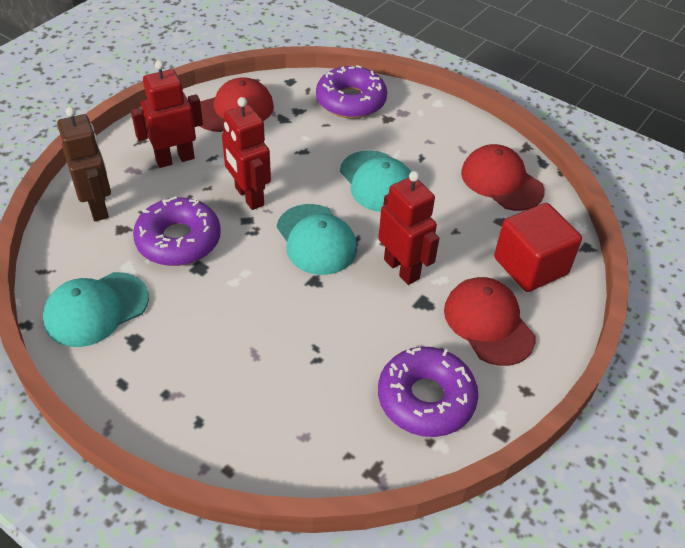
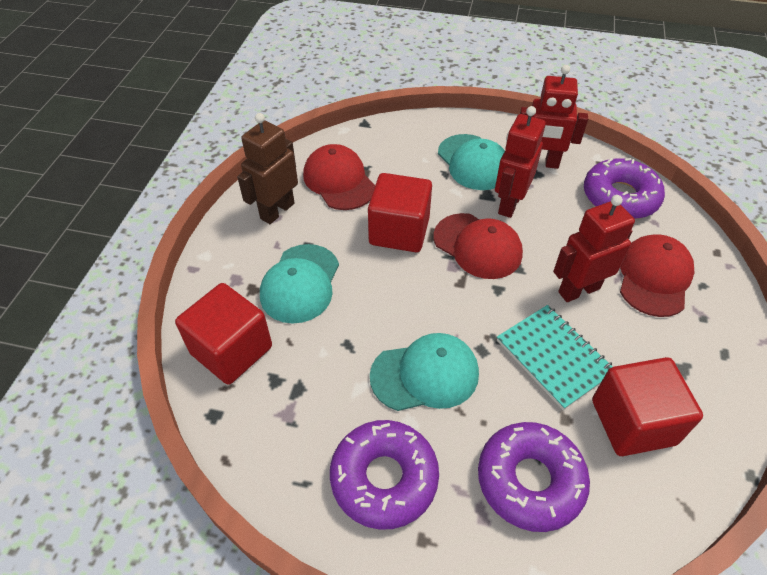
red cube: [494,203,582,292] = 1 -> [175,283,272,385] [368,173,432,252] [592,357,703,456] = 3
turquoise notebook: none = 0 -> [497,305,613,410] = 1

